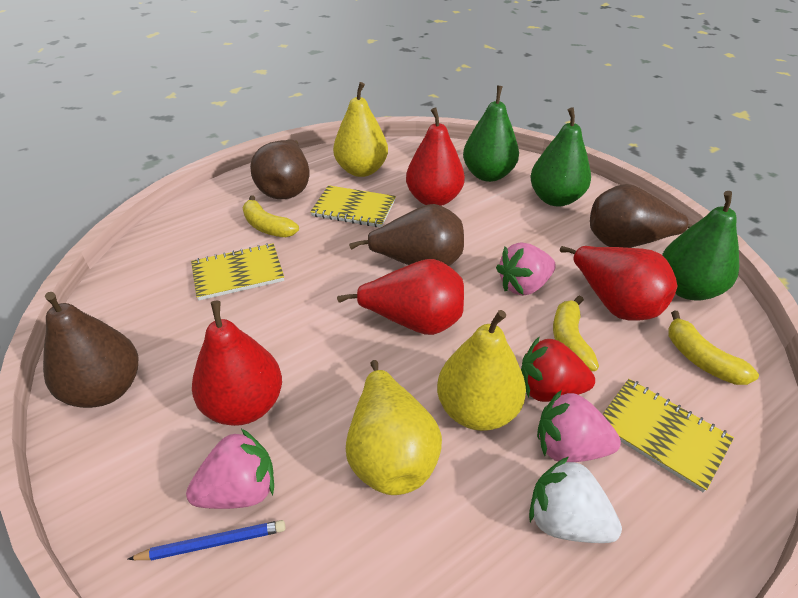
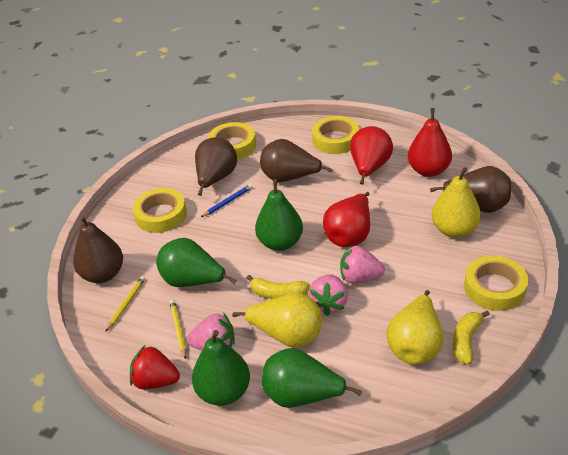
green pear: [463,86,519,182] [530,107,591,207] [662,191,739,301] = 3 -> [156,238,237,287] [192,330,250,406] [255,179,303,251] [262,348,362,408] = 4
red pear: [192,301,282,426] [337,259,464,335] [406,107,465,206] [560,246,677,321] = 4 -> [323,192,370,247] [350,126,393,185] [408,108,452,177] = 3
white strawberry: [529,457,622,543] = 1 -> none = 0
yellow banana: [242,195,299,237] [553,295,599,371] [669,311,759,385] = 3 -> [247,275,310,299] [453,310,490,365] = 2
yellow notebook: [191,243,284,300] [310,185,396,228] [602,379,734,493] = 3 -> none = 0
yellow pencil: none = 0 -> [105,276,145,332] [170,300,186,359] = 2
yellow tape: none = 0 -> [133,188,187,233] [208,122,256,159] [312,116,359,154] [464,255,528,311] = 4

